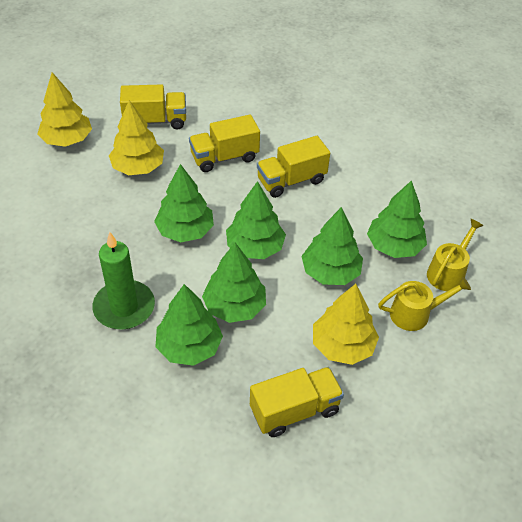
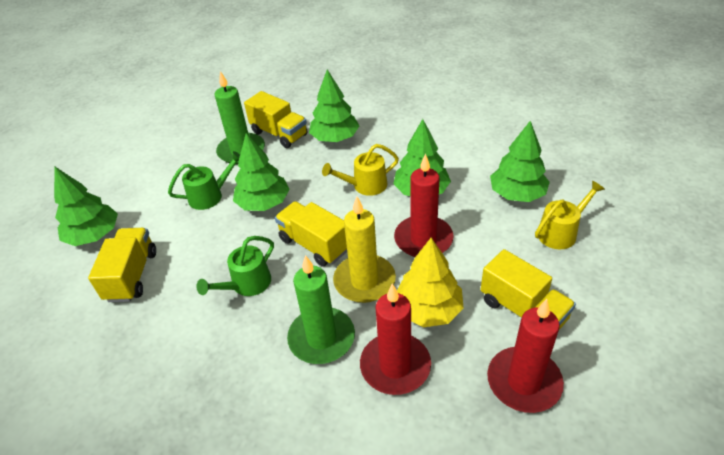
green candle: [92,232,155,330] = 1 -> [215,71,265,164] [287,255,355,364] = 2
green tree: [154,164,214,242] [155,284,223,366] [202,243,266,323] [226,181,286,259] [301,207,363,285] [367,180,427,258] = 6 -> [54,167,118,246] [233,133,290,211] [309,69,359,142] [393,119,451,196] [490,121,550,202] = 5
green watering can: none = 0 -> [168,151,240,210] [196,236,274,296] = 2
red candle: none = 0 -> [360,283,431,395] [394,153,454,257] [487,299,564,413] = 3
yellow candle: none = 0 -> [333,197,396,303] = 1
yellow tree: [38,72,92,147] [109,100,164,175] [313,284,379,365] = 3 -> [397,238,464,327] = 1

